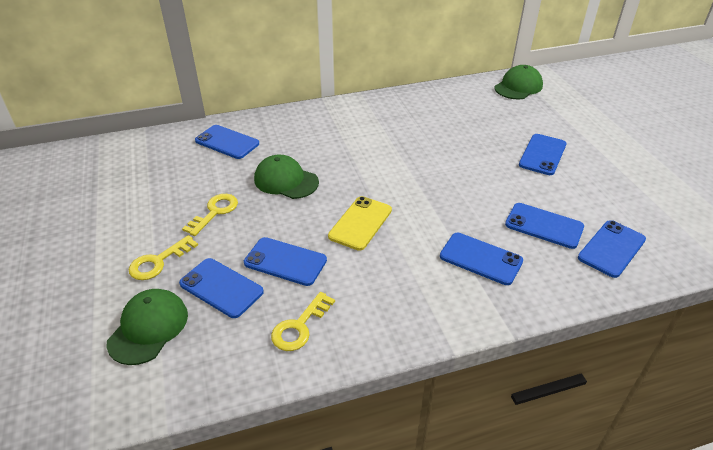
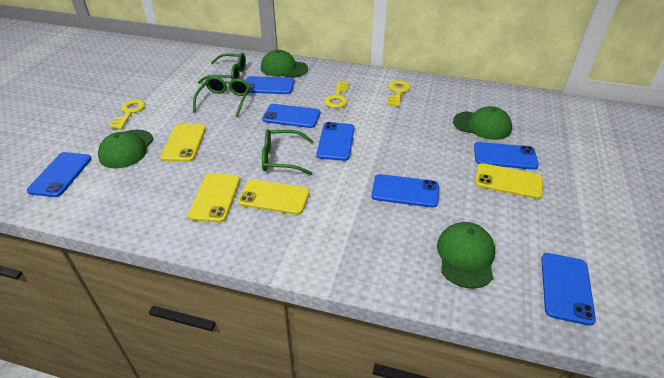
green cap: [107,289,188,365] [254,154,319,199] [494,65,543,99] = 3 -> [98,130,154,169] [261,50,308,78] [437,222,495,289] [453,106,512,140] = 4
green glasses: none = 0 -> [193,76,250,117] [198,53,246,84] [262,129,314,175] = 3
yellow phone: [328,196,392,251] = 1 -> [160,124,206,162] [188,173,240,223] [238,179,310,215] [475,163,543,199] = 4

